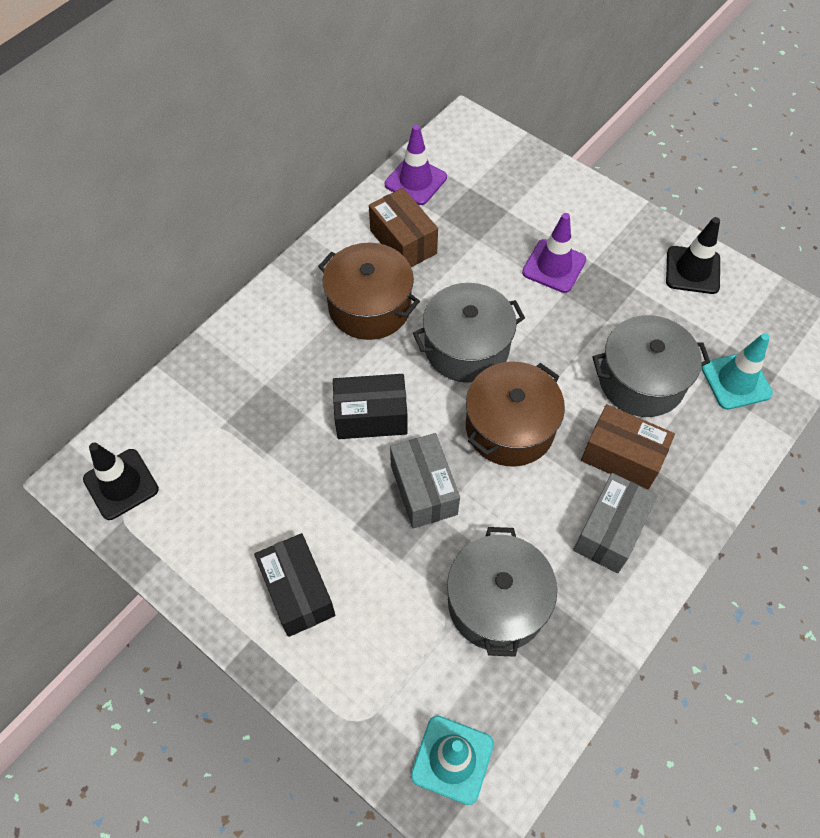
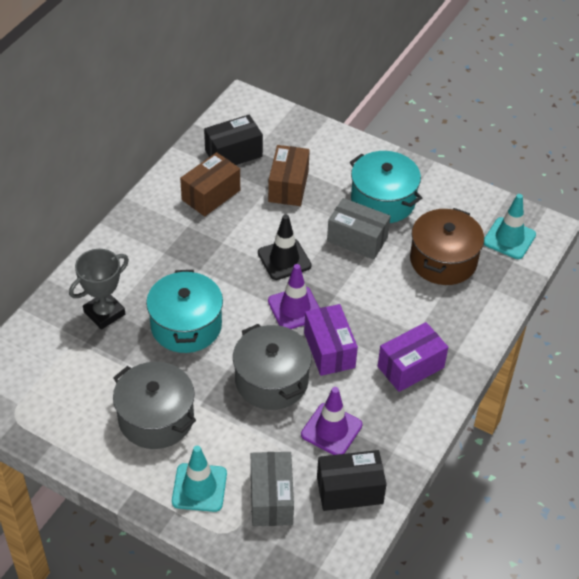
black traffic cone: [83,443,159,520] [666,217,720,294] = 2 -> [258,214,311,280] = 1
brown pot: [318,243,420,340] [466,361,565,466] = 2 -> [410,208,484,285] = 1
grey pot: [413,283,525,383] [447,527,557,657] [592,315,710,417] = 3 -> [113,362,196,449] [233,324,312,410] = 2
grey trophy: none = 0 -> [69,249,129,330] = 1
purple box: none = 0 -> [304,304,358,376] [378,322,448,392] = 2
turquoise pot: none = 0 -> [146,270,223,353] [350,151,422,223] = 2

